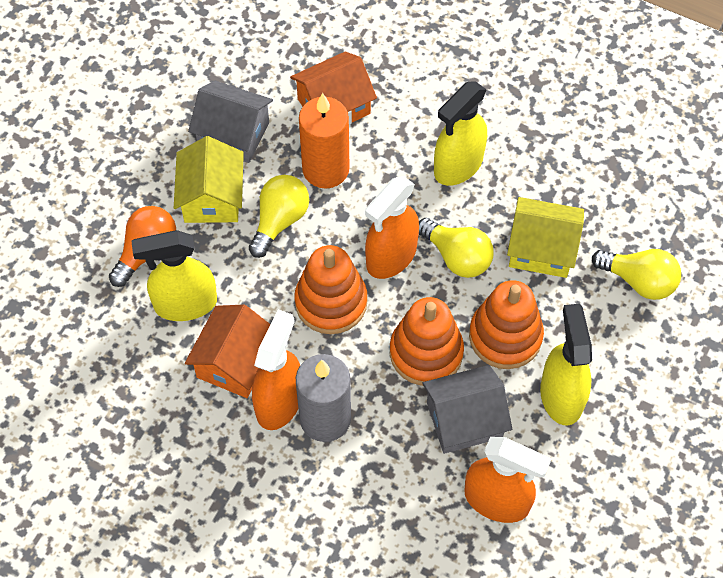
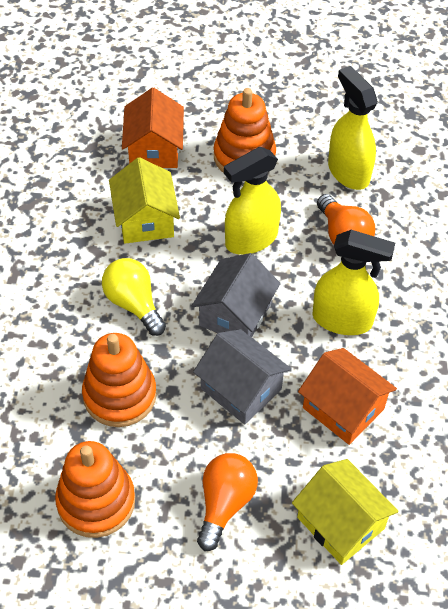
grey candle: [296,354,351,442] = 1 -> none = 0
orange candle: [299,93,349,189] = 1 -> none = 0
orange light bulb: [109,206,176,287] = 1 -> [197,453,258,551] [317,194,375,244] = 2
orange spray bottle: [252,309,300,430] [365,176,419,279] [464,437,552,523] = 3 -> none = 0
yellow light bulb: [249,175,309,258] [419,218,494,278] [592,249,681,300] = 3 -> [102,258,166,336] = 1

